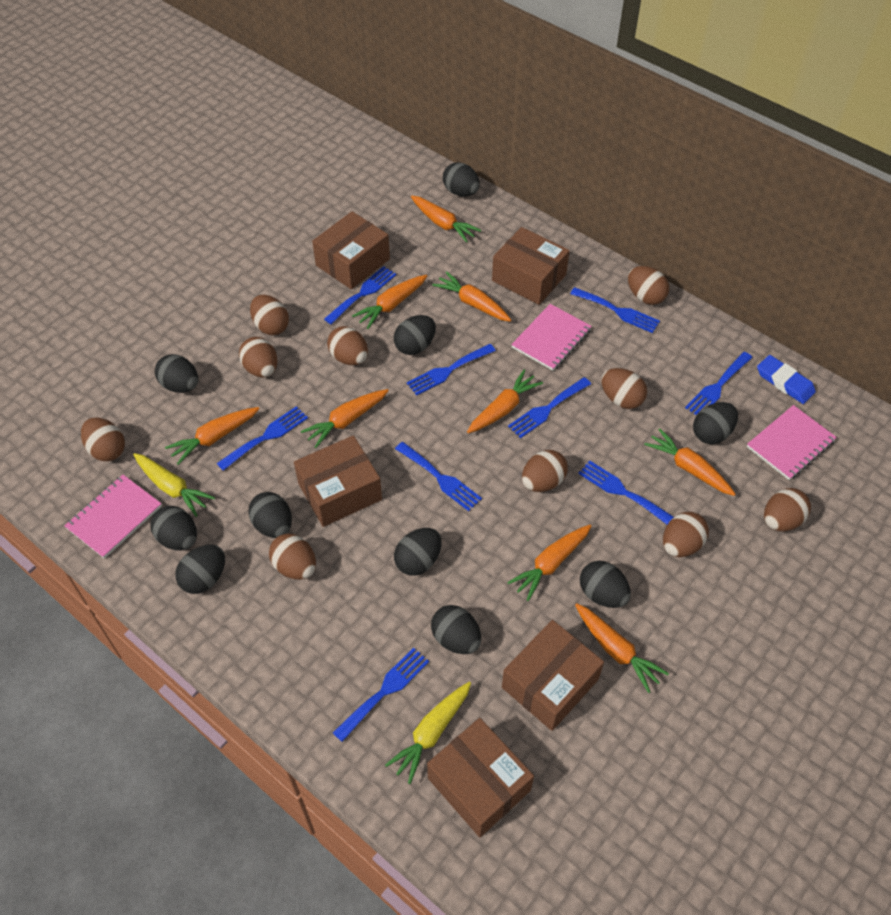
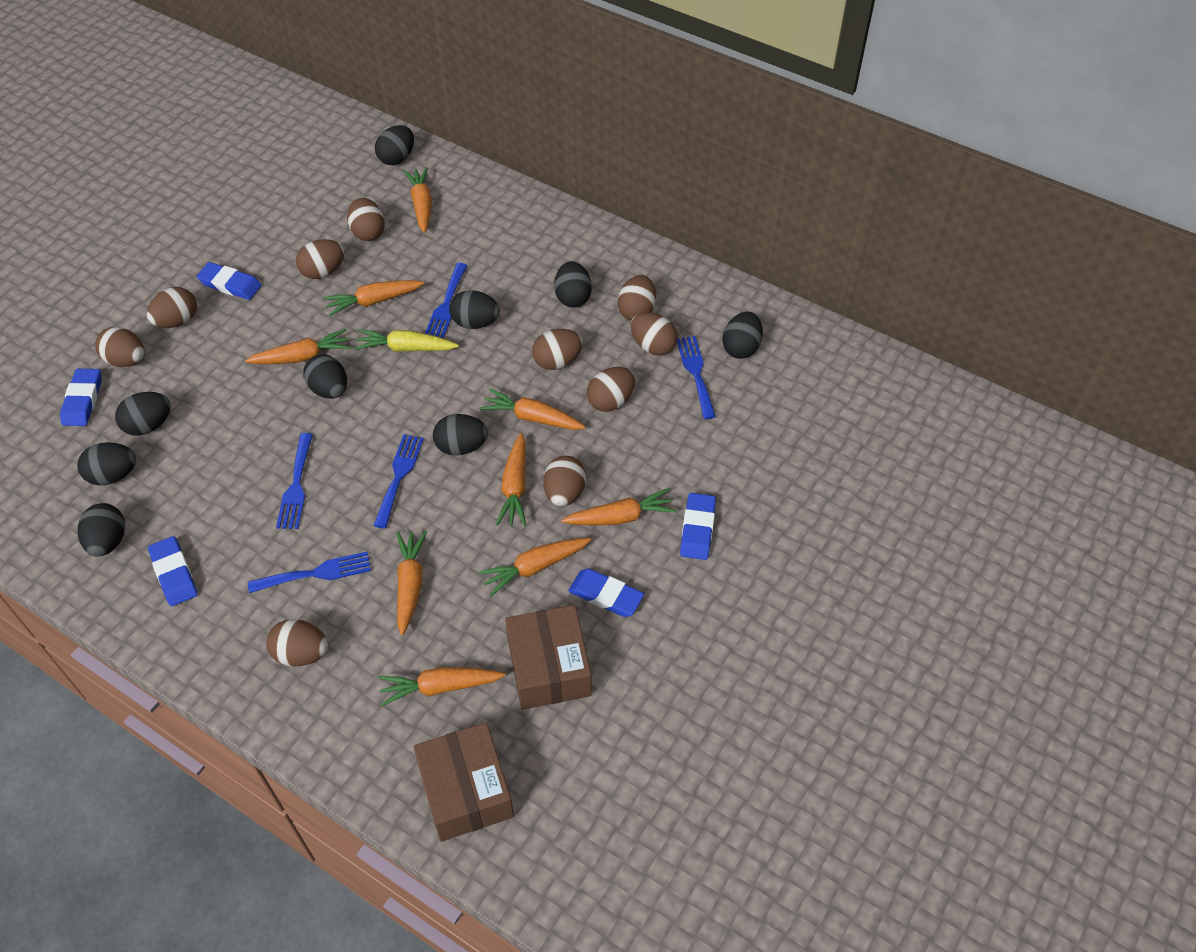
black egg: [150,506,197,550] [155,354,198,393] [175,545,225,594] [248,492,292,538] [394,315,436,355] [394,528,442,576] [431,605,481,654] [443,162,480,197] [580,561,631,608] [693,402,738,444] = 10 -> [77,442,136,485] [78,503,125,557] [115,392,171,436] [303,354,347,399] [375,125,414,165] [433,414,488,456] [449,290,500,329] [554,261,592,308] [722,312,763,359] = 9
blue eraser: [757,355,816,404] = 1 -> [60,369,102,426] [148,536,198,606] [196,262,261,300] [568,568,644,617] [680,493,716,560] = 5
blue fork: [217,406,308,471] [324,266,396,324] [333,647,429,742] [395,442,482,511] [407,344,496,396] [508,377,591,438] [570,287,660,333] [578,460,674,525] [685,352,753,415] = 9 -> [248,552,371,593] [276,433,313,529] [373,434,424,528] [425,263,467,338] [677,336,716,419] = 5
brown box: [294,435,382,527] [312,211,390,289] [427,718,534,837] [492,227,569,305] [502,620,604,731] = 5 -> [414,722,514,842] [505,605,592,710] = 2
pink notebook: [64,475,162,559] [511,304,592,371] [747,405,837,480] = 3 -> none = 0
yellow carrot: [133,453,215,517] [385,681,471,784] = 2 -> [354,329,459,352] = 1

